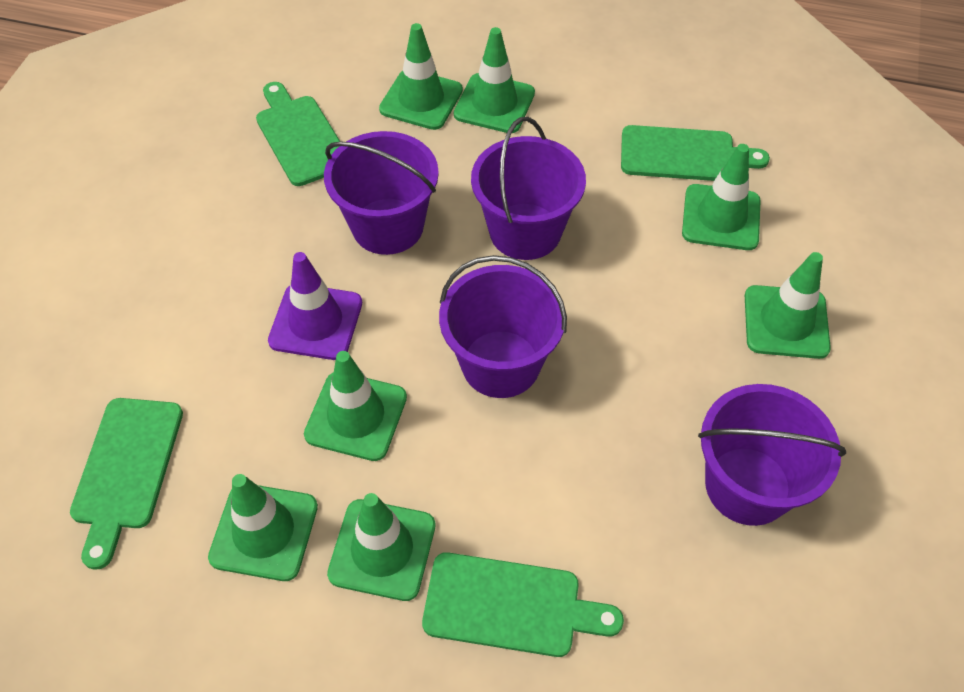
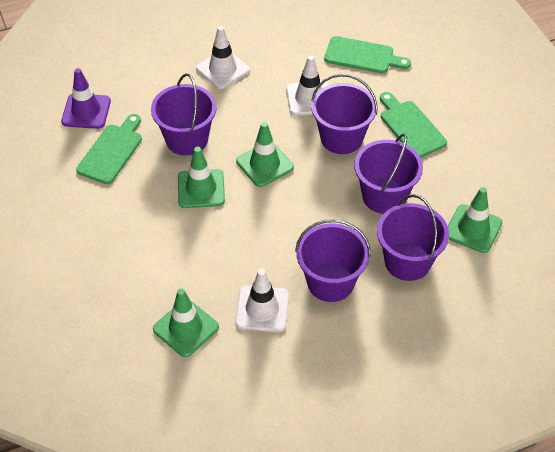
green cutting board: [70,398,183,570] [256,82,340,186] [422,552,624,657] [621,125,770,181] = 4 -> [76,114,142,184] [324,36,411,74] [380,92,447,158] = 3
green traffic cone: [208,474,318,581] [304,351,407,461] [327,493,435,601] [379,23,463,130] [454,27,535,133] [682,144,760,250] [745,252,831,359] = 7 -> [153,289,219,357] [178,147,225,208] [236,122,294,187] [448,187,502,253] = 4
purple bucket: [324,131,439,255] [439,255,567,398] [471,117,586,260] [698,384,846,526] = 4 -> [151,73,217,155] [295,219,371,302] [311,74,377,154] [354,133,423,214] [377,194,449,281] = 5
white traffic cone: none = 0 -> [196,26,250,89] [235,269,289,332] [286,55,328,116] = 3

